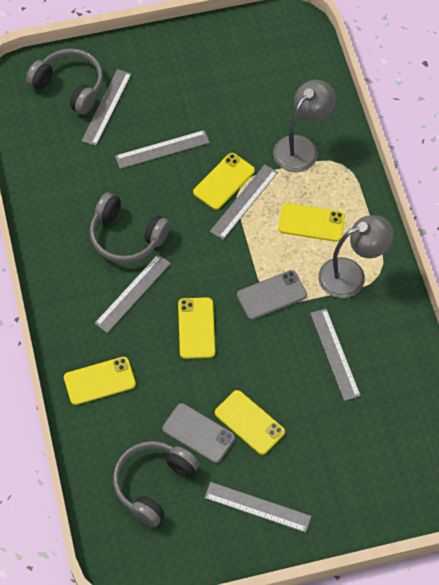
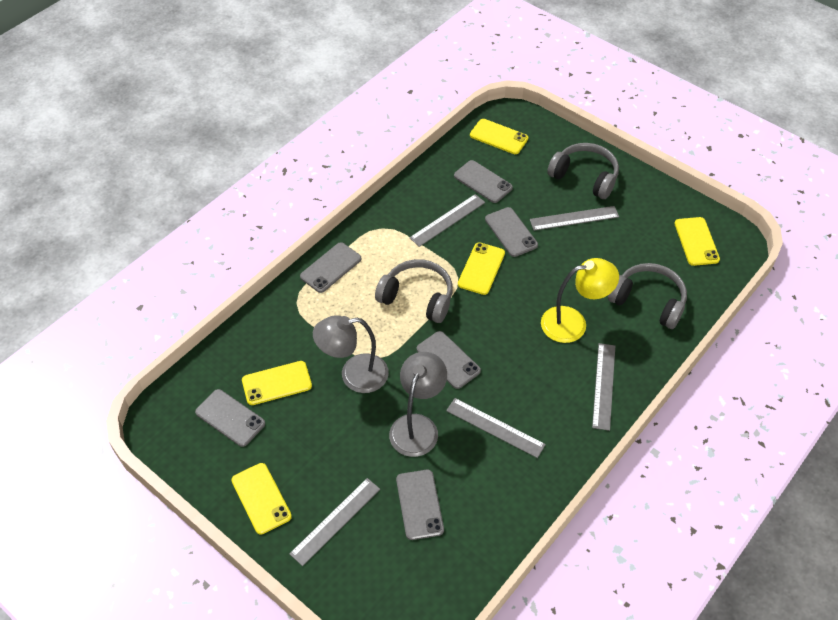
grey phone: [162,403,235,463] [237,270,307,320] = 2 -> [195,389,265,447] [300,242,361,293] [396,470,444,540] [417,331,481,389] [454,160,513,203] [485,207,538,257] = 6
grey ruler: [82,69,132,146] [94,254,171,333] [115,130,210,169] [204,482,312,533] [210,165,278,240] [310,309,361,401] = 6 -> [289,478,380,566] [409,194,485,247] [446,398,546,458] [530,206,619,231] [592,343,615,431] = 5
yellow lamp: none = 0 -> [541,258,619,343] = 1

